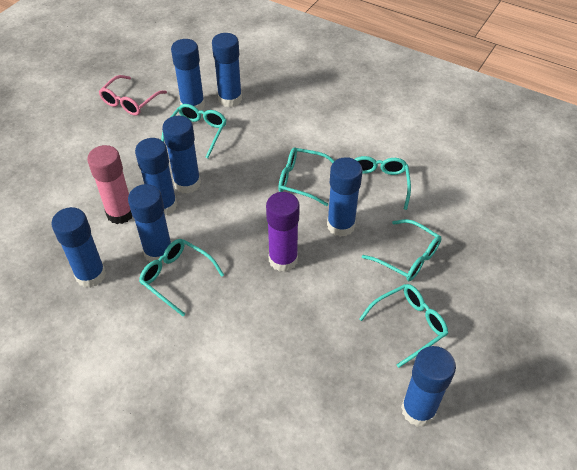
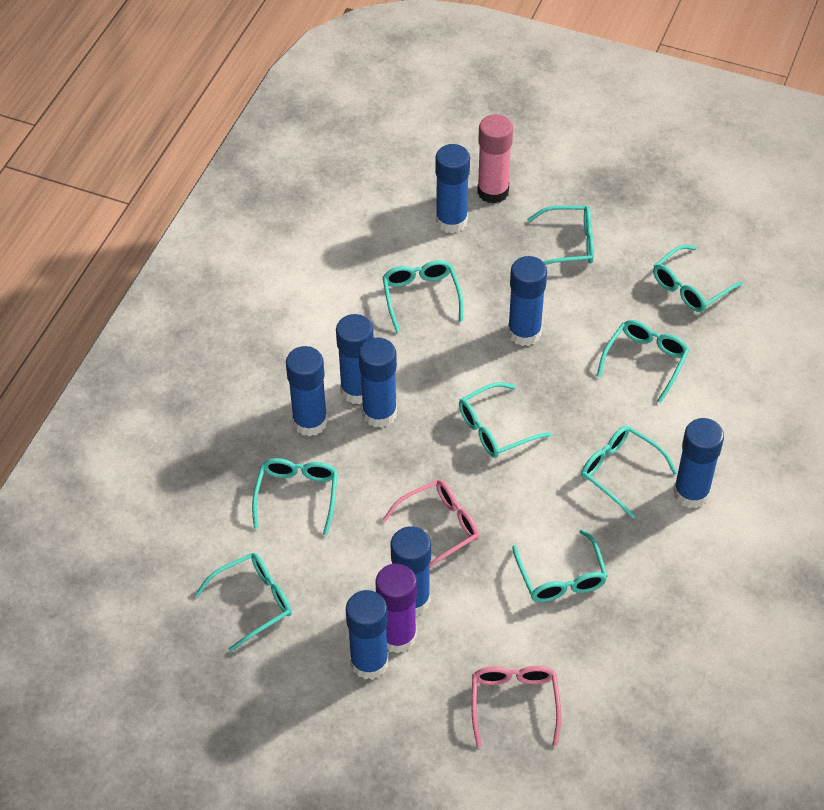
pink glasses: [99,75,167,115] = 1 -> [382,480,479,567] [471,666,561,747] = 2
turquoise glasses: [139,239,224,316] [161,104,227,158] [278,147,334,206] [355,156,411,210] [359,284,448,368] [362,219,441,281] = 6 -> [195,553,292,652] [252,458,338,535] [383,260,463,333] [459,382,551,458] [512,529,608,602] [527,205,594,265] [581,426,677,518] [597,320,690,403] [653,244,743,312] = 9

